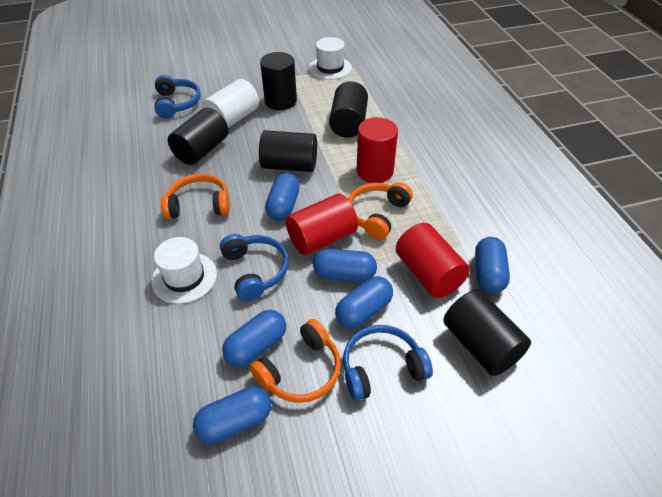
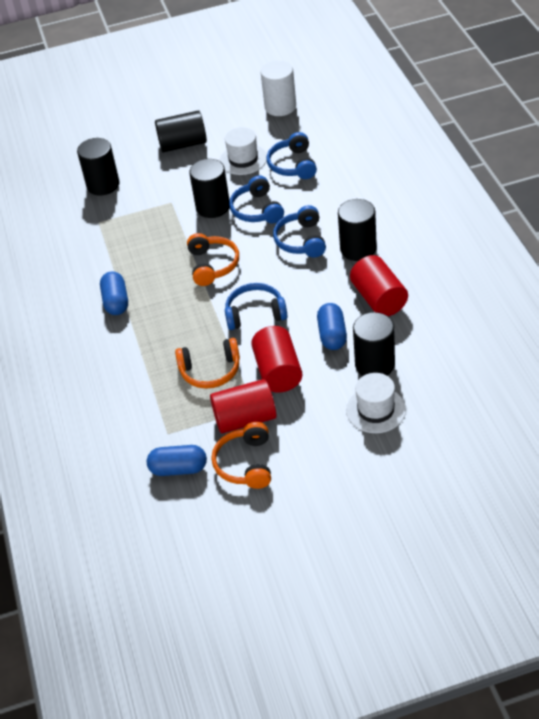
blue capsule: [193,387,271,444] [222,310,286,367] [265,173,300,220] [313,249,377,282] [335,276,393,329] [475,237,510,293] = 6 -> [100,271,128,315] [147,445,207,476] [317,303,347,350] = 3
blue headphones: [155,75,201,119] [220,234,289,301] [343,325,433,401] = 3 -> [225,283,288,330] [229,175,284,223] [267,132,317,179] [273,205,326,257] = 4

